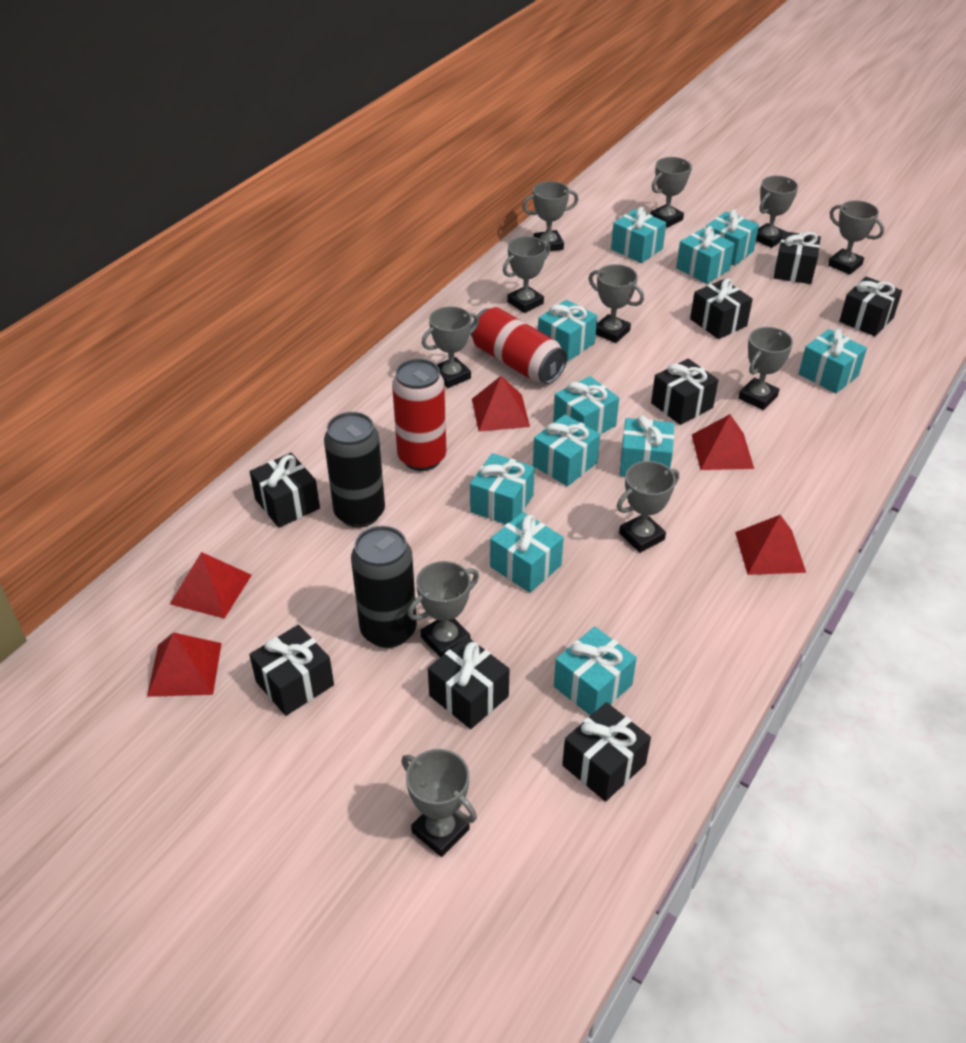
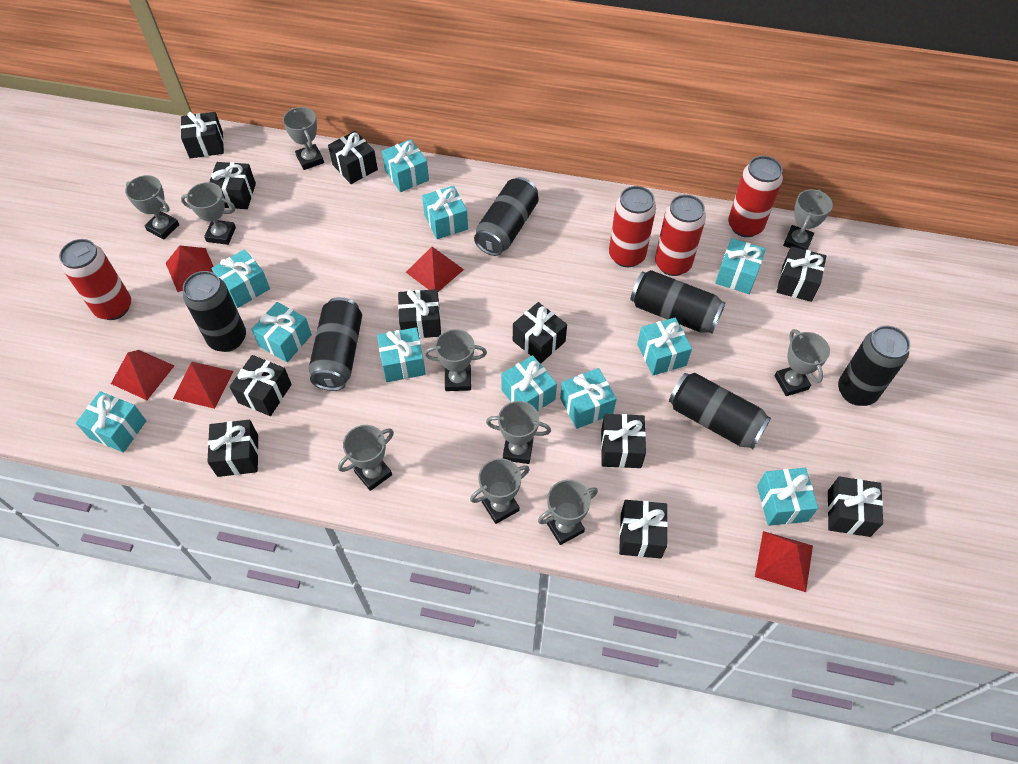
black can: [324,412,385,528] [351,526,417,648] = 2 -> [183,271,246,352] [309,297,362,391] [474,177,539,256] [630,270,726,334] [669,373,771,449] [838,326,910,406] = 6
black gift: [249,625,334,716] [250,453,320,528] [428,636,510,729] [562,702,651,802] [651,359,718,425] [690,278,753,339] [774,231,821,284] [839,276,902,336] = 8 -> [181,112,224,158] [207,420,259,477] [209,162,256,209] [230,355,292,416] [328,131,378,184] [398,289,441,338] [513,302,567,363] [601,414,646,468] [619,500,668,559] [777,246,826,302] [828,476,883,537] = 11
grey trophy: [401,749,477,857] [408,561,479,657] [422,306,479,388] [503,236,550,313] [522,181,579,252] [589,264,644,343] [617,461,679,553] [650,157,692,228] [738,327,793,410] [756,176,798,248] [828,200,884,275] = 11 -> [125,175,179,240] [181,182,236,245] [283,107,324,170] [338,425,394,491] [424,329,487,391] [470,458,530,524] [486,401,551,464] [538,480,598,545] [774,329,830,396] [783,189,833,250] = 10
red can: [392,359,446,471] [471,307,567,384] = 2 -> [59,239,131,320] [609,186,656,267] [655,194,706,276] [728,156,783,237] = 4

